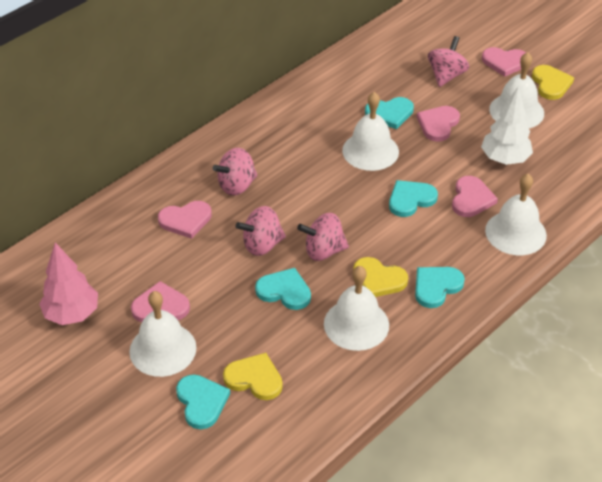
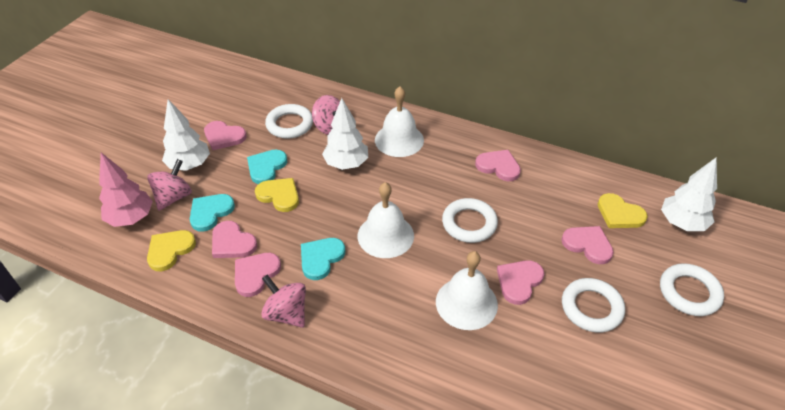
pink heart: [131,281,190,322] [158,201,212,239] [417,106,460,142] [452,176,498,217] [482,47,526,77] = 5 -> [204,121,247,150] [212,221,257,258] [235,253,281,297] [475,150,521,181] [497,260,544,305] [562,226,614,264] = 6
pink spinning top: [212,148,258,196] [236,206,286,256] [297,213,349,261] [428,36,469,87] = 4 -> [147,159,192,211] [261,275,306,328] [312,95,340,135] = 3
turquoise heart: [176,375,230,429] [255,268,311,310] [365,97,414,129] [389,180,438,217] [415,267,465,308] = 5 -> [190,194,235,232] [247,150,287,184] [301,238,345,280] = 3
white bell: [129,291,197,377] [324,266,389,351] [342,92,399,171] [485,174,547,255] [489,52,544,128] = 5 -> [358,182,414,258] [375,87,424,157] [436,251,498,330] = 3
white ring: none = 0 -> [265,104,313,139] [442,198,498,243] [562,278,625,333] [660,263,724,316] = 4
white tree: [481,87,533,165] = 1 -> [162,99,210,171] [322,98,368,170] [661,157,717,231] = 3

